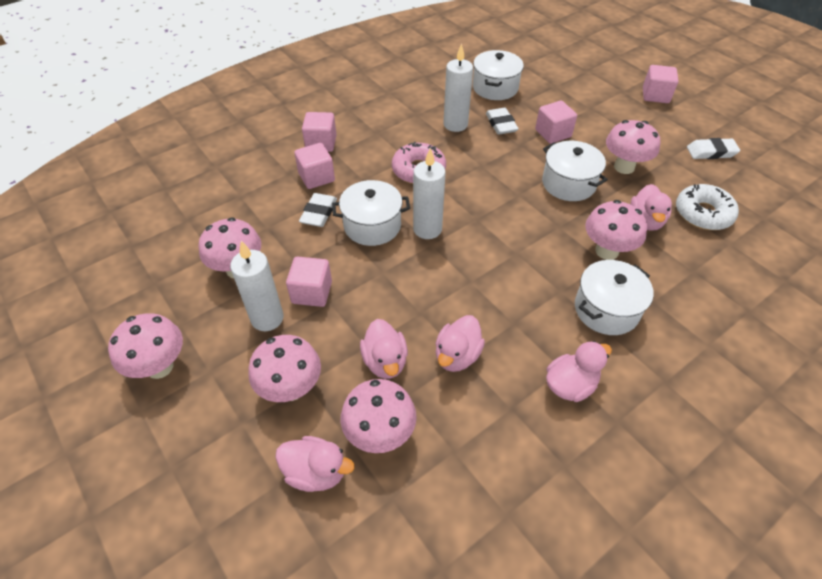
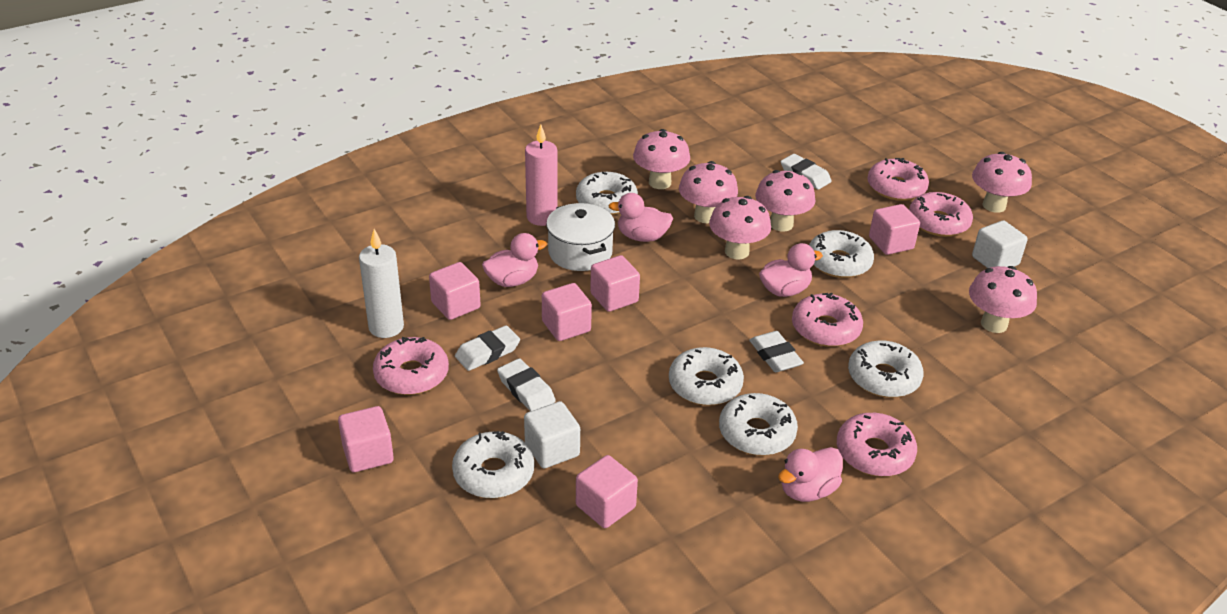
pink candle: none = 0 -> [525,125,558,226] = 1
pink cube: [286,256,332,307] [294,143,335,189] [302,112,337,152] [535,101,577,144] [643,65,678,103] = 5 -> [338,406,394,472] [429,262,481,320] [542,283,592,341] [576,455,638,528] [590,255,640,312] [869,204,920,255] = 6
pink donut: [392,142,446,184] = 1 -> [373,337,449,395] [792,293,863,347] [837,413,917,477] [868,158,929,201] [909,192,973,237] = 5
pink duck: [275,436,355,492] [360,319,408,379] [436,315,485,372] [546,341,612,402] [630,184,672,231] = 5 -> [482,233,547,287] [608,193,673,242] [759,243,823,297] [778,447,843,502] = 4
white candle: [230,241,284,331] [413,148,446,239] [443,43,473,132] = 3 -> [359,229,404,338] = 1
white cube: none = 0 -> [524,401,580,468] [972,220,1028,268] = 2
white donut: [676,184,739,230] = 1 -> [452,431,534,498] [576,172,638,215] [669,347,744,406] [719,393,798,456] [809,230,874,278] [848,341,924,398] = 6
white eraser: [299,193,337,227] [486,108,519,135] [687,138,740,159] = 3 -> [455,325,520,371] [497,358,556,411] [749,331,804,372] [781,154,832,190] = 4
white pot: [332,180,410,246] [473,50,524,100] [542,141,608,201] [575,260,654,335] = 4 -> [546,203,615,271] = 1

